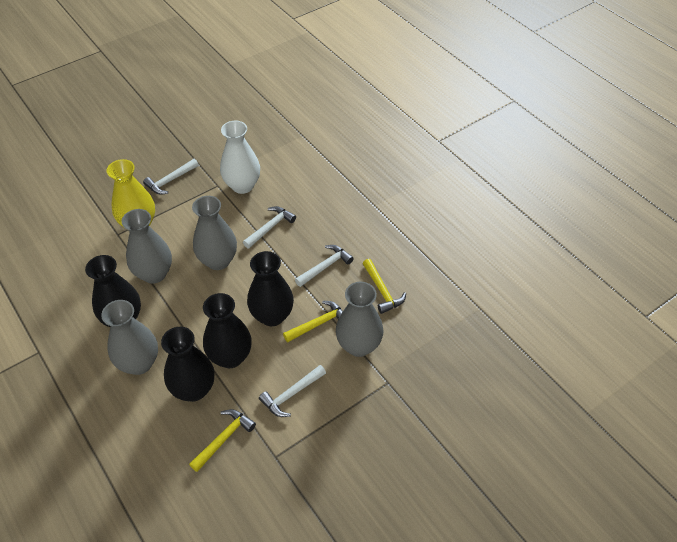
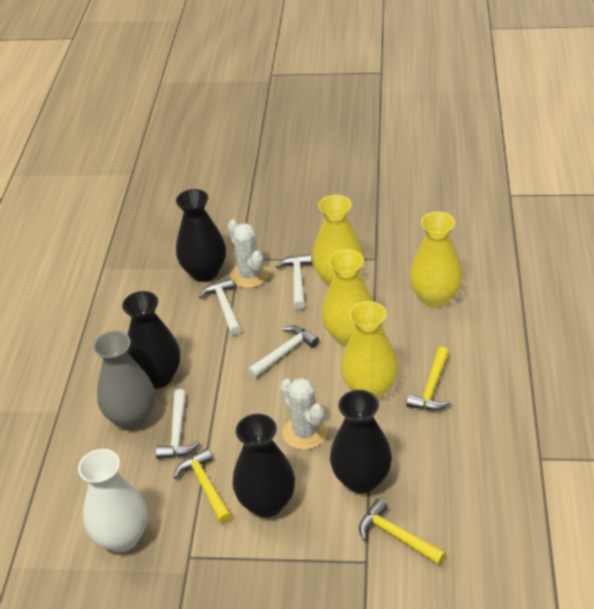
grey vase: [101,300,158,375] [121,209,172,284] [192,196,237,270] [336,282,383,357] = 4 -> [93,331,155,430] = 1
white cactus: none = 0 -> [227,219,269,288] [280,378,327,450] = 2
yellow vase: [107,159,155,227] = 1 -> [312,195,364,287] [322,249,373,346] [341,301,398,399] [410,212,463,308] = 4

